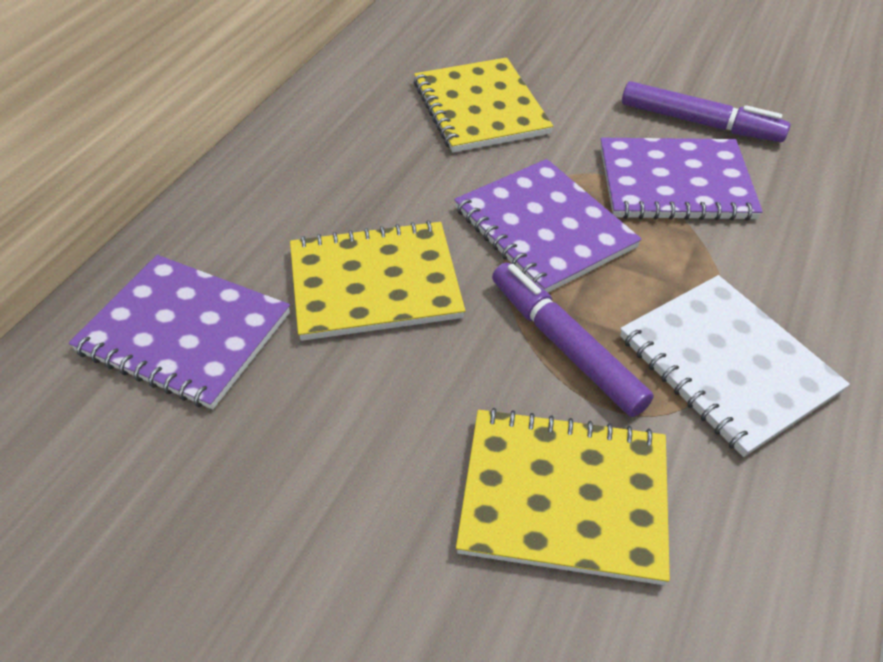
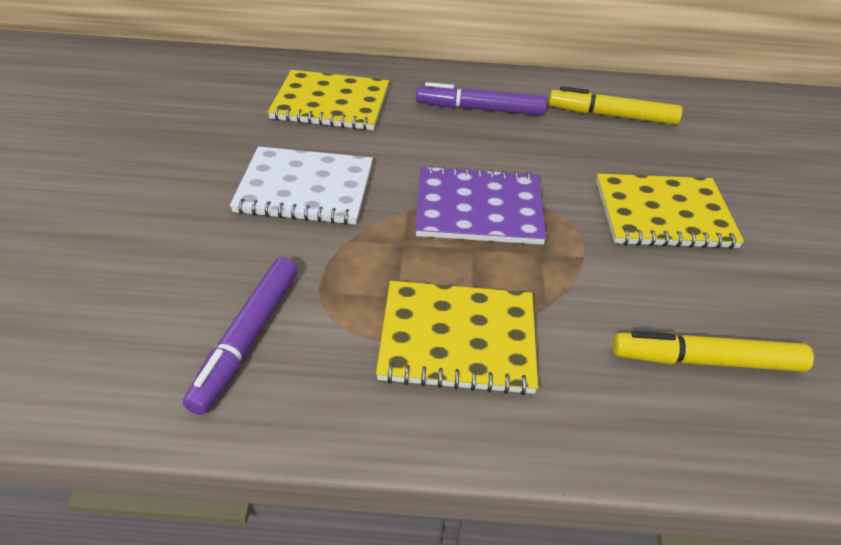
purple notebook: [69,255,290,409] [454,159,642,292] [600,138,763,221] = 3 -> [415,165,547,245] = 1
yellow marker: none = 0 -> [549,86,683,125] [613,331,814,372] = 2

